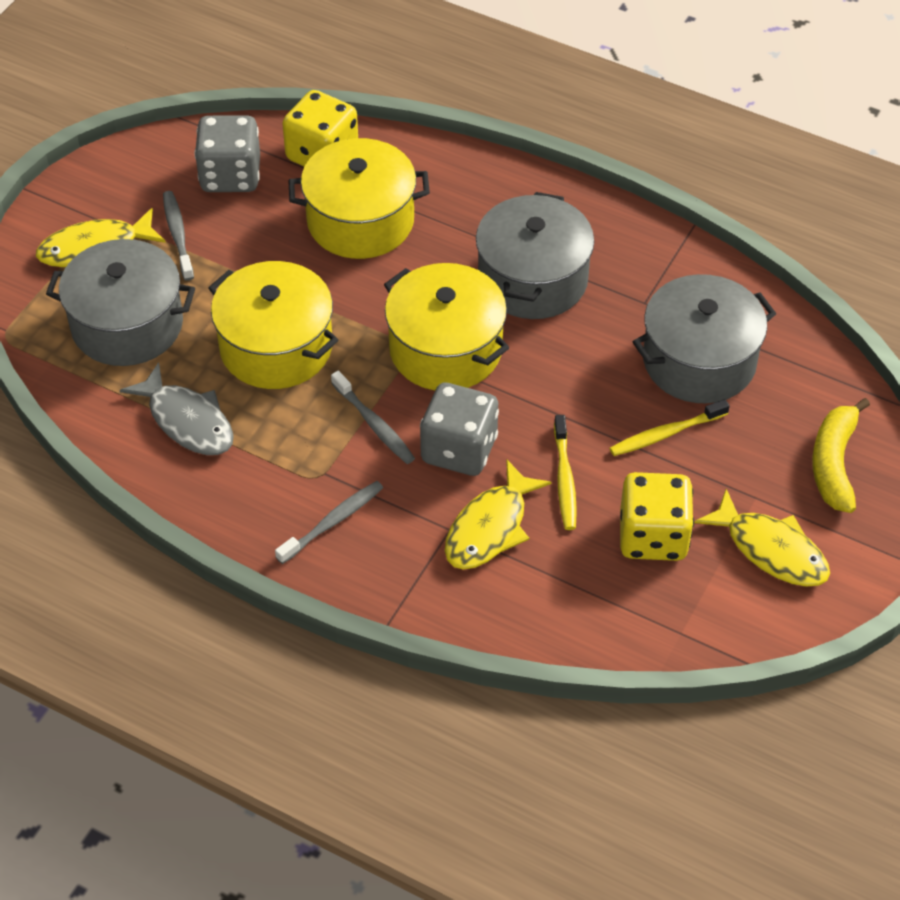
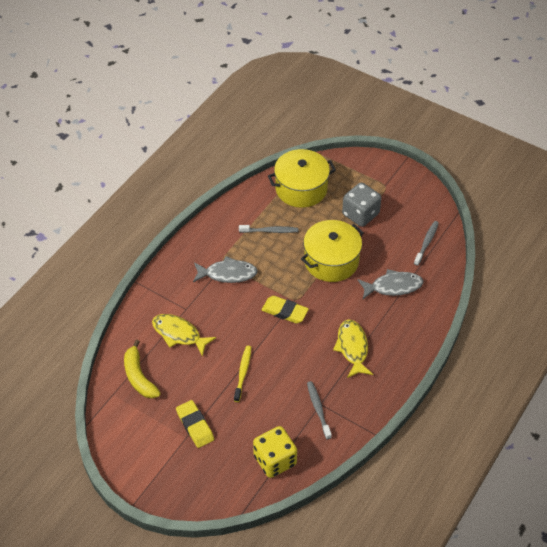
grey dice: [195,115,260,192] [420,383,499,476] = 2 -> [342,183,381,227] = 1
grey fish: [120,362,234,455] = 1 -> [193,256,258,283] [357,269,423,299] = 2
grey pot: [46,239,195,366] [476,192,594,319] [632,274,776,403] = 3 -> none = 0
yellow dice: [282,90,358,167] [620,472,694,561] = 2 -> [253,426,297,478] = 1
yellow eraser: none = 0 -> [176,400,214,448] [262,296,309,323] = 2
yellow fish: [36,208,166,267] [445,459,551,570] [694,489,830,587] = 3 -> [152,314,216,356] [333,320,373,378] = 2
yellow pot: [208,261,338,389] [288,138,430,259] [384,263,509,390] = 3 -> [268,149,336,208] [301,220,364,282] = 2
yellow toothbrush: [554,415,577,530] [609,399,730,456] = 2 -> [234,346,251,402] = 1

